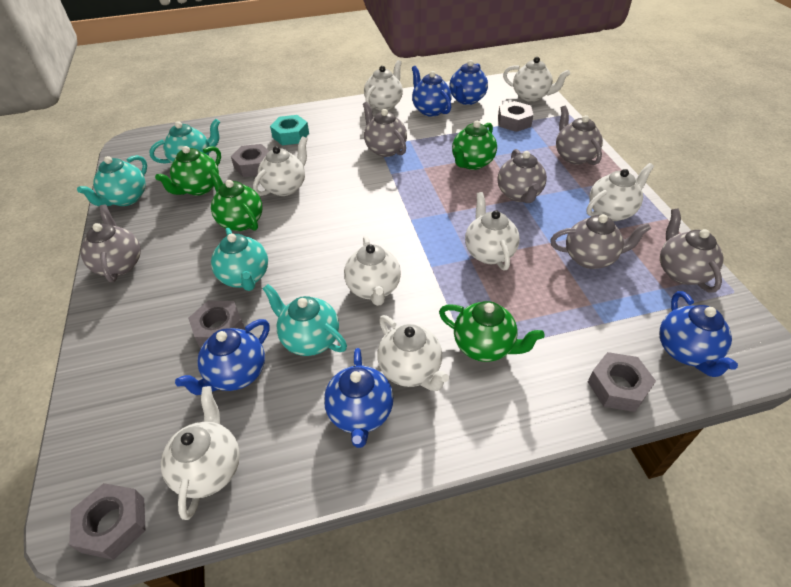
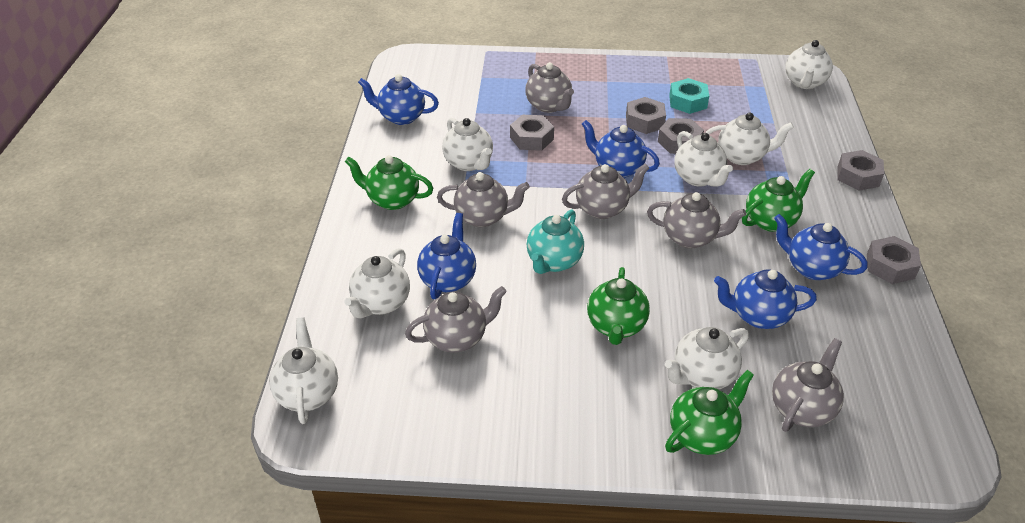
turquoise teapot: [77,155,147,206] [149,119,220,164] [211,228,268,291] [262,284,347,356] = 4 -> [527,209,584,274] = 1
white teapot: [161,386,240,520] [253,136,308,196] [344,236,401,306] [364,60,403,111] [377,315,449,391] [465,192,520,271] [503,57,570,102] [586,163,654,221] = 8 -> [269,317,338,424] [344,248,410,319] [442,118,493,171] [665,327,749,390] [674,131,733,187] [705,113,794,165] [785,40,833,89] = 7

